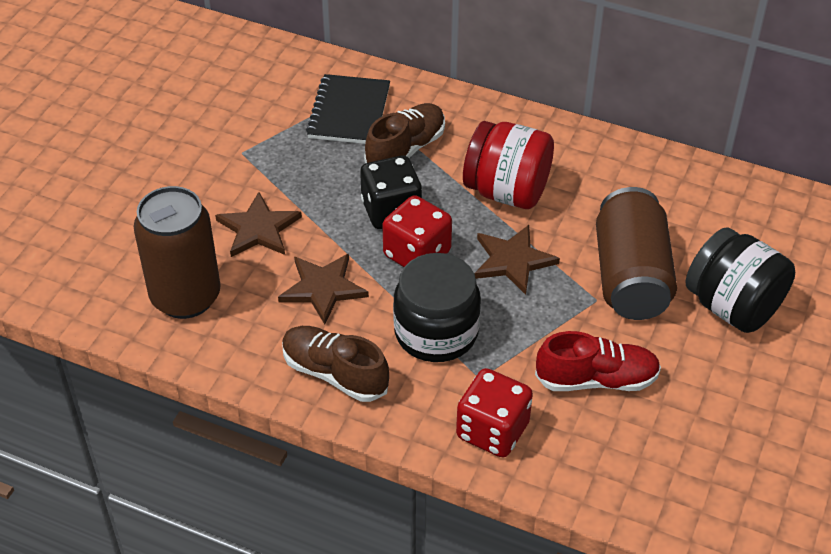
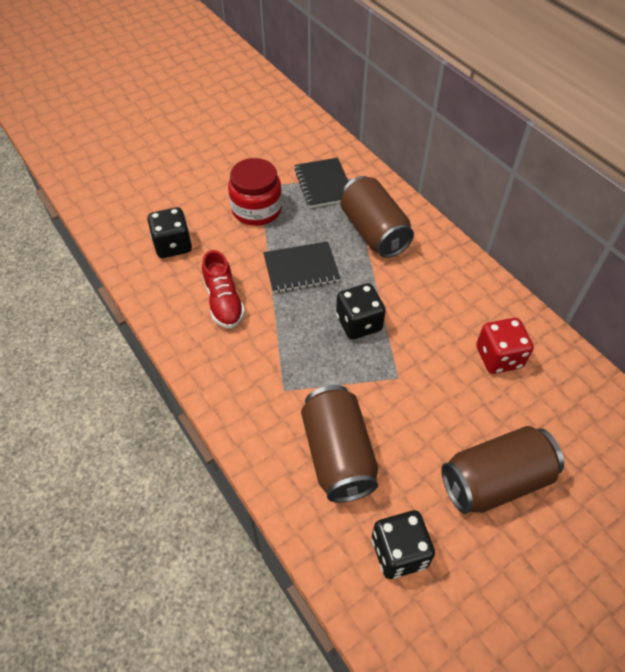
black dice: [360,156,422,229] = 1 -> [147,207,192,258] [336,283,386,340] [372,510,435,579] = 3
black jar: [393,253,481,362] [686,227,795,333] = 2 -> none = 0
black notebook: [306,74,390,144] = 1 -> [263,241,340,293] [294,158,348,208] = 2
brown can: [134,186,221,319] [596,187,677,320] = 2 -> [301,385,378,503] [340,176,414,258] [441,426,564,514] = 3
brown shoe: [282,326,389,402] [364,103,445,163] = 2 -> none = 0
brown star: [215,192,302,257] [278,254,369,324] [474,225,560,295] = 3 -> none = 0
red dice: [382,195,452,267] [456,368,533,457] = 2 -> [476,318,534,374] = 1

